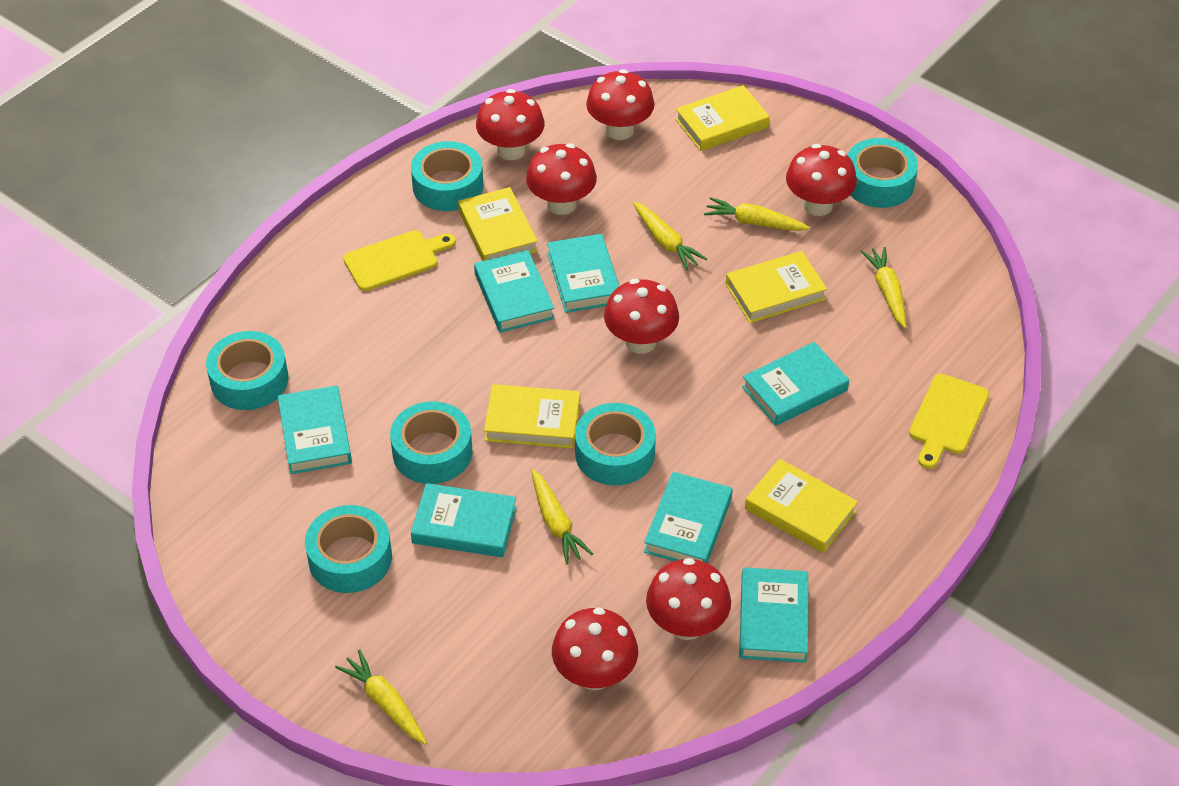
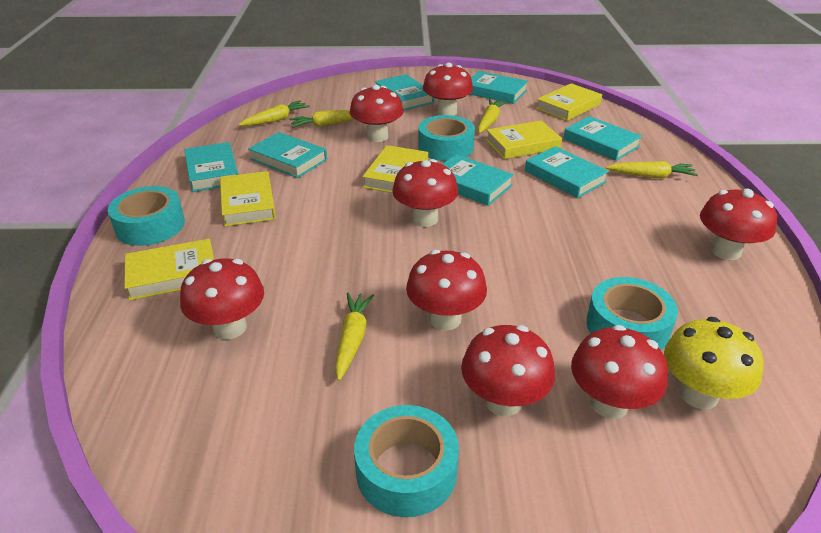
red mushroom: [476,89,545,160] [526,143,597,215] [552,607,638,690] [586,69,655,140] [604,279,679,354] [646,558,731,640] [786,144,857,216] = 7 -> [180,258,264,340] [350,85,404,142] [392,159,458,227] [406,250,487,330] [423,63,473,116] [461,325,555,416] [571,325,668,419] [700,189,777,260] = 8
turquoise tape: [206,331,288,410] [305,505,392,593] [390,401,472,484] [411,141,484,211] [575,403,656,486] [847,138,918,208] = 6 -> [108,186,185,246] [354,405,459,517] [418,115,475,161] [586,277,678,350] = 4
yellow cutting board: [343,230,456,291] [909,374,989,469] = 2 -> none = 0
yellow mushroom: none = 0 -> [664,317,763,409] = 1

